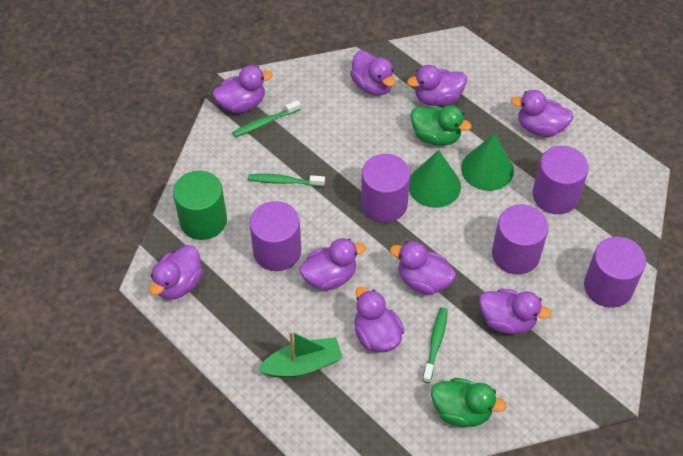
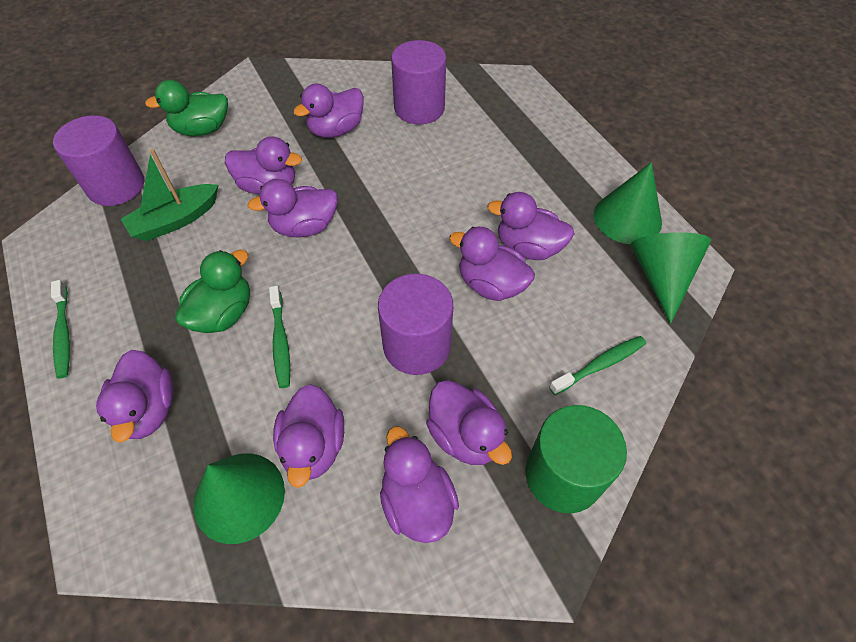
green cone: [409,150,461,208] [461,133,514,191] = 2 -> [193,454,285,544] [594,162,662,244] [631,232,711,324] = 3
purple cylinder: [249,201,301,271] [361,154,410,223] [492,204,549,275] [532,146,589,214] [584,237,646,308] = 5 -> [53,115,144,206] [378,274,453,375] [391,40,446,124] = 3

